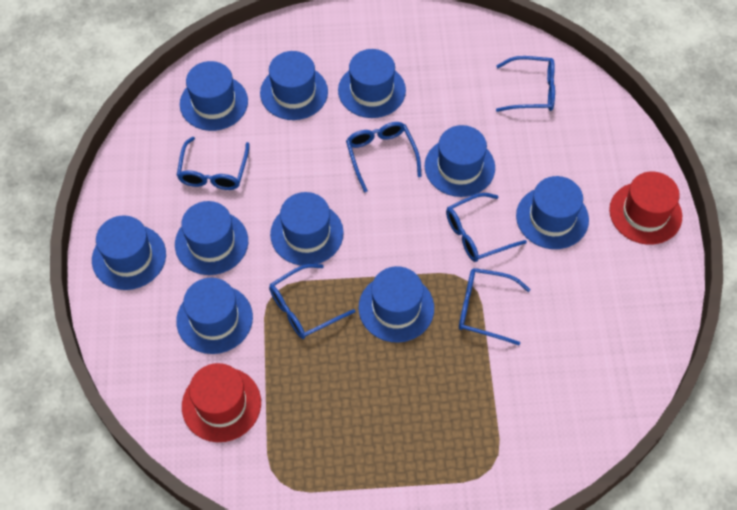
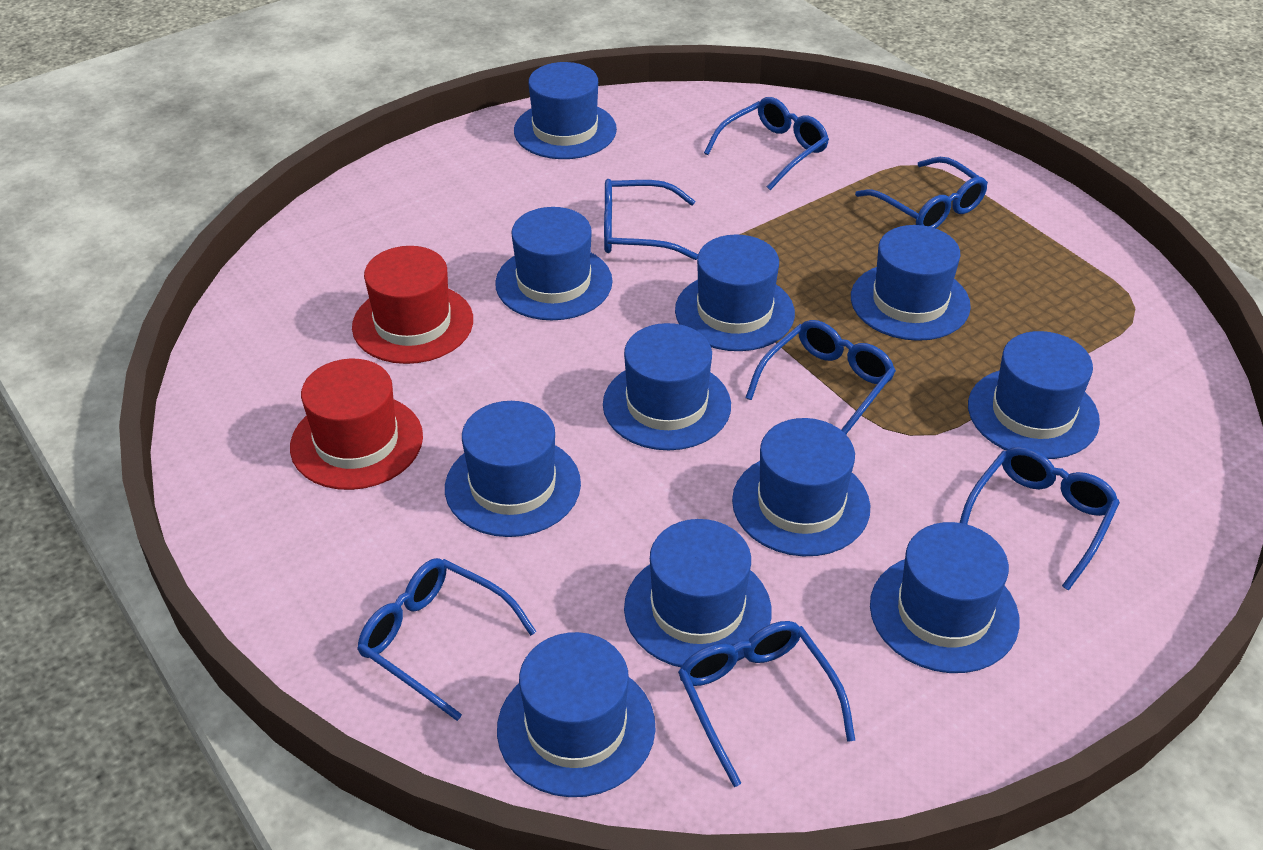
blue glasses: [177,137,250,190] [269,264,355,339] [346,122,422,193] [446,193,527,262] [459,268,530,345] [496,56,555,112] = 6 -> [357,558,537,721] [604,179,698,260] [678,621,855,787] [704,97,829,190] [745,320,896,434] [855,157,988,228] [960,447,1120,591] = 7
blue hat: [92,215,166,290] [175,201,248,275] [176,278,253,354] [180,61,248,131] [260,51,328,120] [270,192,344,266] [338,49,406,118] [358,266,434,343] [424,125,495,197] [516,176,589,249] = 10 -> [445,401,581,537] [495,207,613,320] [497,632,656,797] [514,62,617,159] [603,323,731,450] [624,519,772,667] [675,235,795,351] [732,418,870,556] [851,225,971,341] [870,522,1020,673] [968,331,1100,459] = 11

